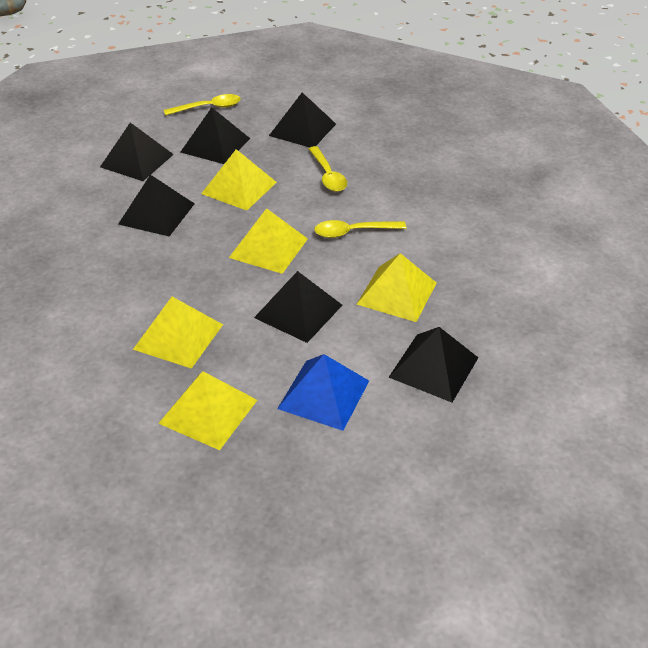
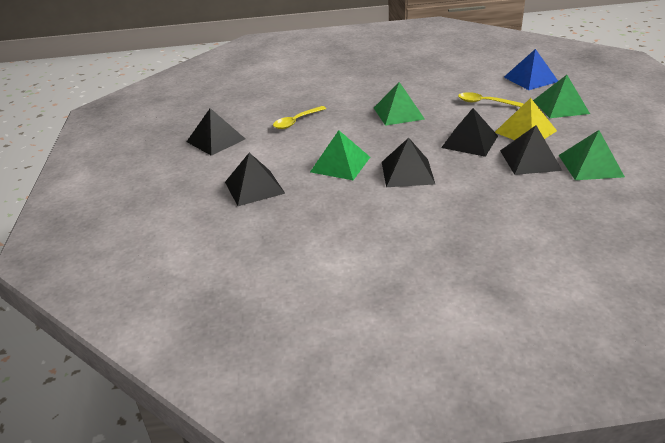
black pyramid: [100,122,174,181] [118,175,195,236] [181,107,250,164] [254,271,342,343] [269,93,336,147] [389,327,478,402] = 6 -> [187,108,245,156] [225,153,285,206] [382,138,435,187] [441,108,498,157] [500,125,563,175] = 5
green pyramid: none = 0 -> [310,130,370,180] [374,82,425,126] [533,75,590,118] [559,130,625,180] = 4
yellow pyramid: [133,297,223,369] [158,371,257,450] [201,149,277,211] [229,208,308,274] [356,253,436,322] = 5 -> [495,98,557,140] = 1
yellow spoon: [164,94,241,116] [309,146,347,192] [314,220,406,238] = 3 -> [273,106,326,129] [458,92,524,107] = 2

